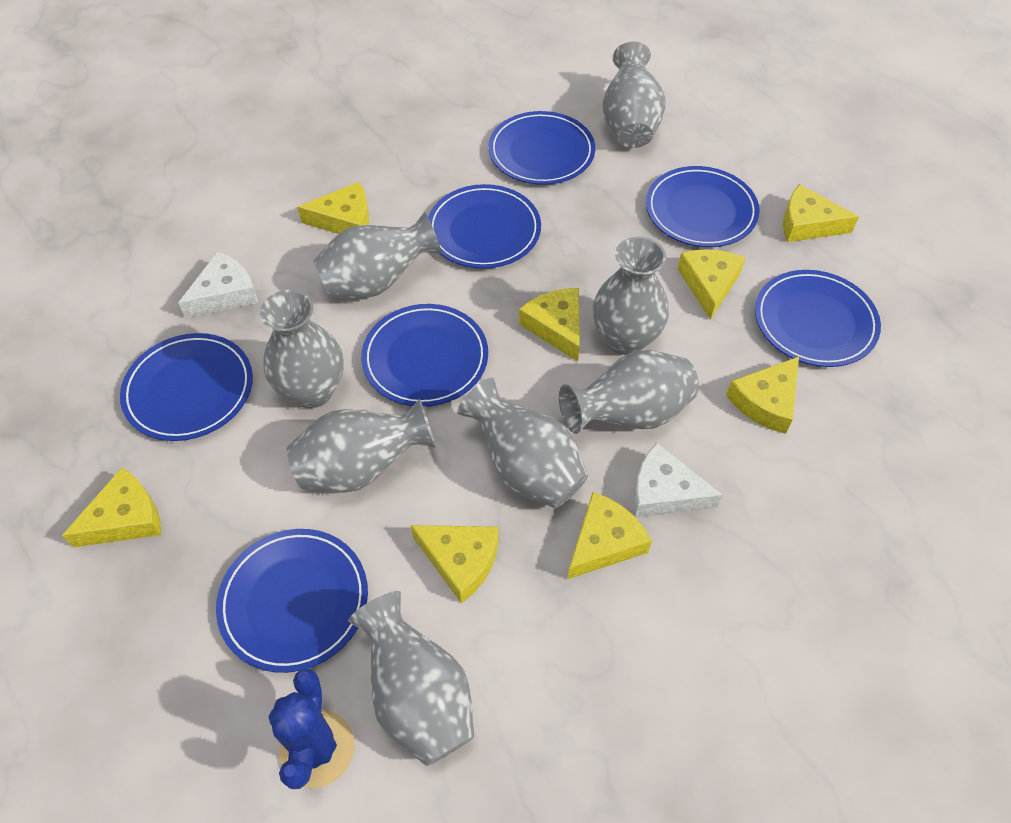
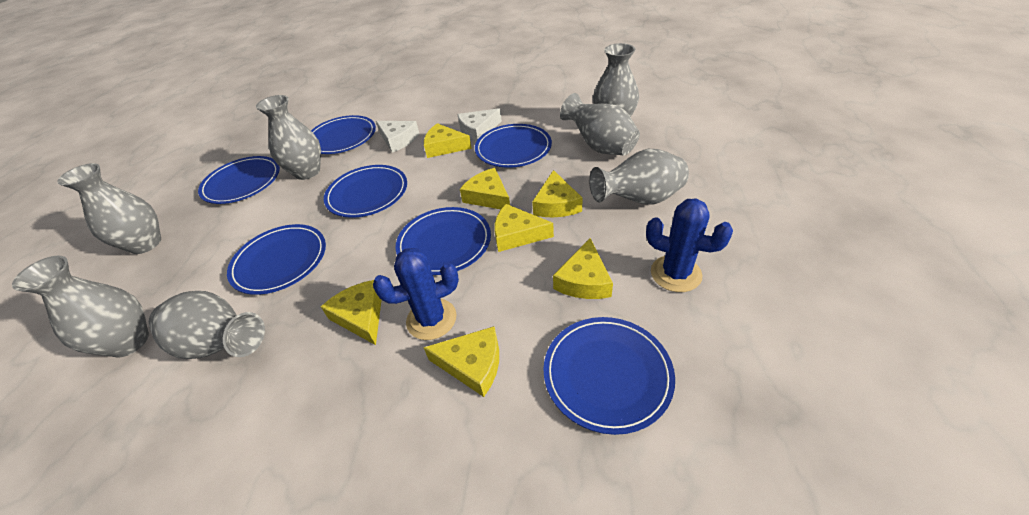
blue cactus: [268,669,355,789] = 1 -> [373,248,459,340] [646,199,733,292] = 2
grey vase: [260,290,344,408] [287,399,436,493] [314,212,442,298] [348,591,475,766] [457,378,588,508] [559,350,699,434] [593,237,669,355] [602,42,666,148] = 8 -> [12,256,149,358] [57,163,161,254] [149,291,265,359] [256,95,321,180] [560,93,640,155] [589,149,689,205] [593,43,639,117] = 7
yellow cheese: [62,467,161,547] [297,182,369,234] [411,525,499,603] [519,288,580,361] [568,492,652,579] [677,249,745,320] [726,357,799,434] [783,184,859,242] = 8 -> [321,280,382,345] [423,326,499,397] [424,123,472,158] [460,168,510,209] [494,204,554,252] [532,170,583,217] [553,238,613,299] = 7

